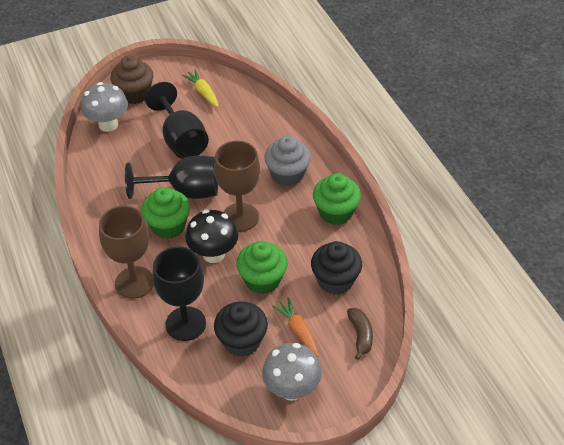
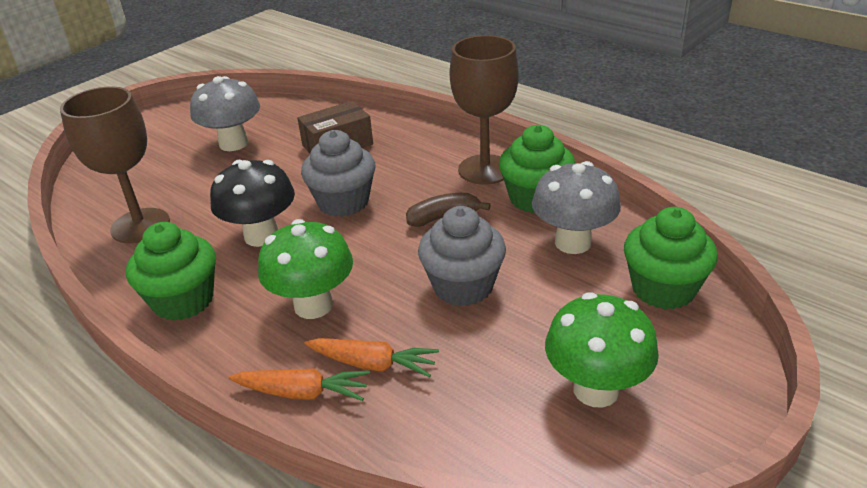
black cupcake: [214,301,268,357] [311,241,362,295] = 2 -> none = 0
black goblet: [125,155,218,199] [145,82,209,159] [153,246,206,341] = 3 -> none = 0
brown box: none = 0 -> [297,101,373,154] = 1
brown cupcake: [111,56,153,104] = 1 -> none = 0
green mushroom: none = 0 -> [258,219,353,319] [545,292,659,408] = 2
grey cupcake: [264,136,311,187] = 1 -> [301,130,376,217] [418,206,506,306] = 2
orange carrot: [272,297,319,357] = 1 -> [228,368,370,401] [304,338,439,377] = 2
yellow carrot: [182,69,219,107] = 1 -> none = 0

